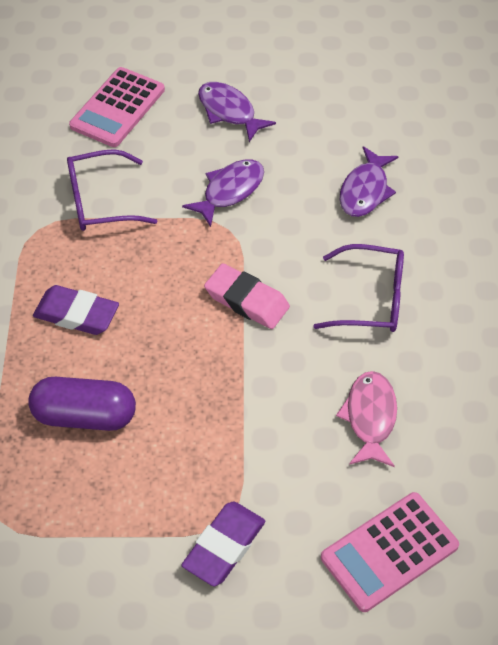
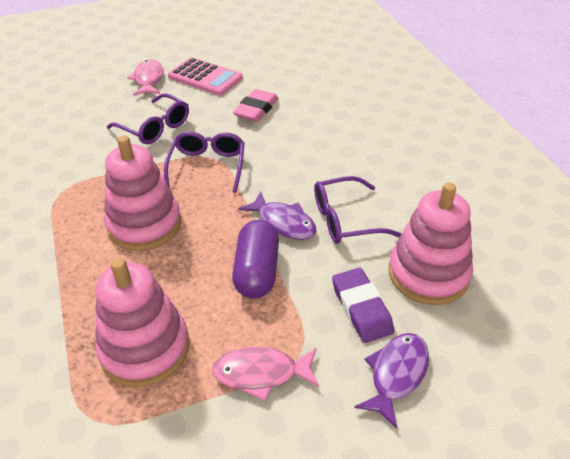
pink calculator: [69,67,165,147] [321,492,459,612] = 2 -> [168,57,243,96] = 1
pink fish: [336,371,397,467] = 1 -> [127,60,163,96] [212,347,319,401] = 2
pink stacking toy: none = 0 -> [95,258,190,387] [104,135,181,251] [389,182,473,305] = 3
purple eraser: [33,285,119,335] [181,501,266,586] = 2 -> [332,268,394,343] = 1
purple fish: [182,159,264,227] [198,82,276,142] [340,146,399,217] = 3 -> [238,191,316,240] [354,333,429,429] = 2
purple glasses: [67,149,157,231] [313,244,404,332] = 2 -> [107,93,189,144] [164,131,245,193] [314,176,401,244] = 3

